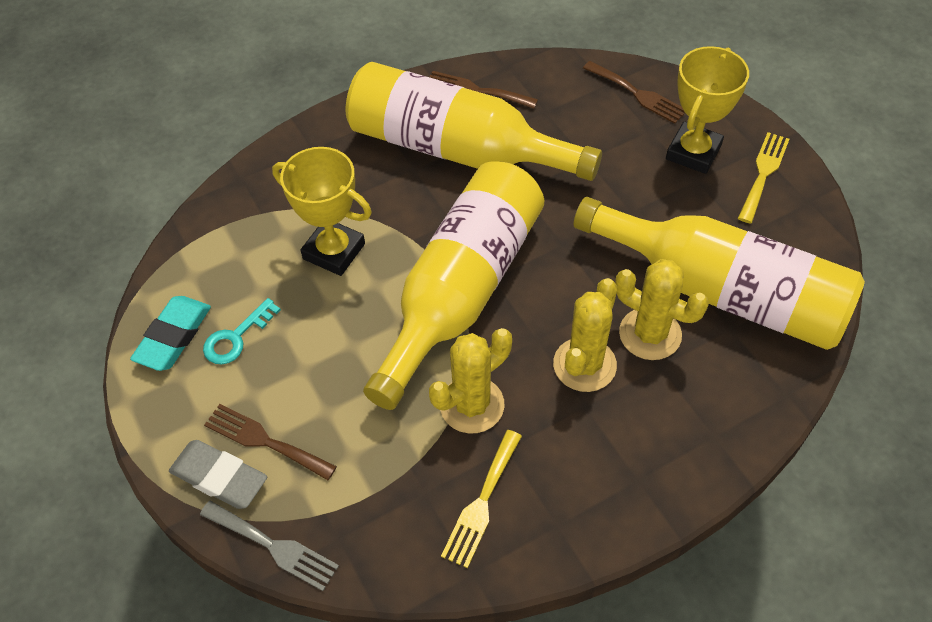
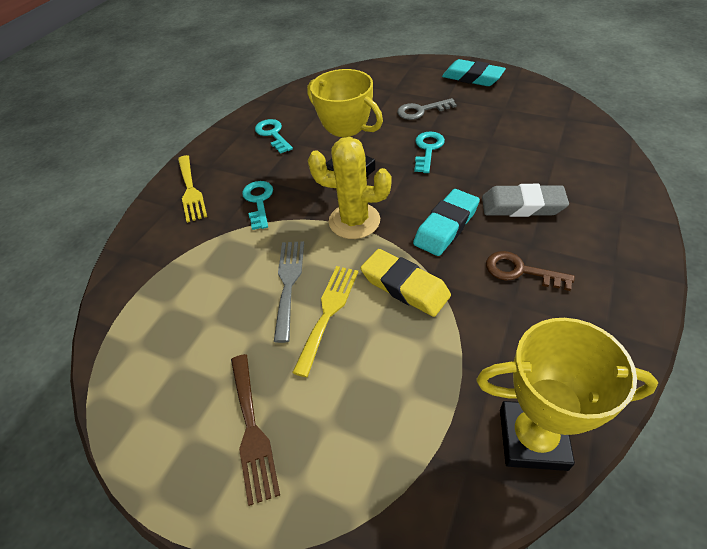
brown fork: [204,404,337,480] [430,71,538,109] [583,61,685,124] = 3 -> [231,354,280,506] = 1
brown key: none = 0 -> [486,251,575,291] = 1
grey key: none = 0 -> [397,98,457,120] = 1
turquoise eraser: [130,296,211,371] = 1 -> [413,189,480,256] [442,59,506,86] = 2
turquoise key: [203,298,281,364] = 1 -> [242,181,273,230] [255,119,293,154] [414,132,445,173] = 3
yellow bottle: [346,62,602,181] [363,161,544,410] [574,197,865,350] = 3 -> none = 0
yellow cactus: [429,328,512,433] [553,278,617,392] [615,259,709,360] = 3 -> [308,137,391,239] = 1
yellow eraser: none = 0 -> [361,249,451,317] = 1

